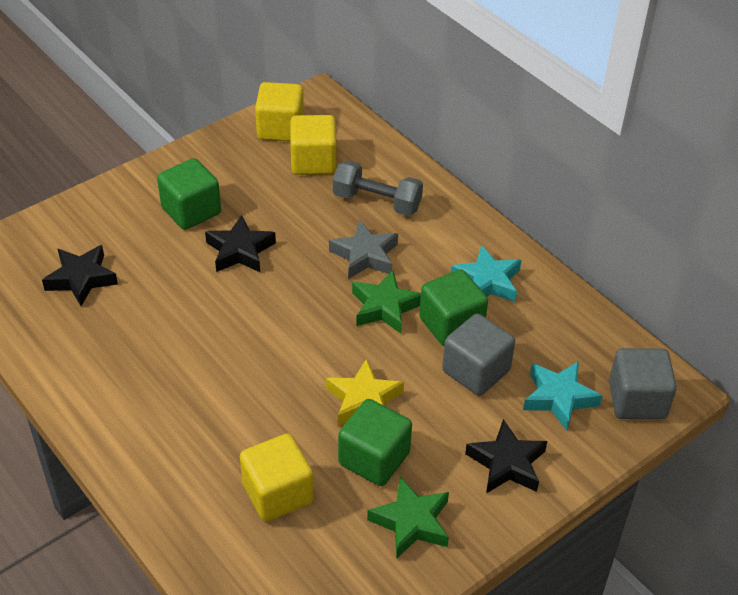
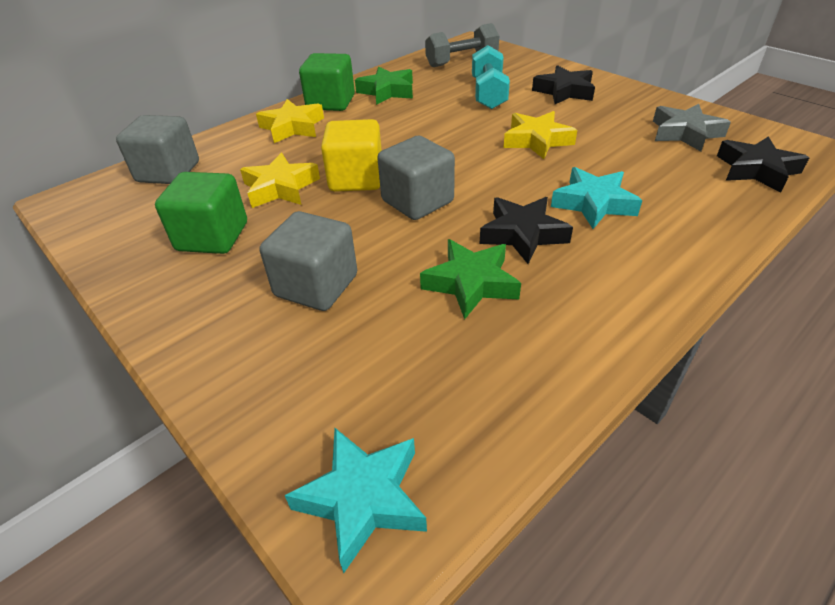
green cube: [157,158,221,230] [338,399,412,486] [419,269,488,346] = 3 -> [155,172,247,254] [299,53,355,111] = 2
grey cube: [442,314,515,396] [609,348,677,419] = 2 -> [116,115,199,184] [260,211,357,311] [377,136,455,220] = 3
turquoise dumbbell: none = 0 -> [472,45,510,109] = 1
yellow cube: [240,434,314,522] [255,82,304,141] [290,115,337,175] = 3 -> [321,119,382,192] = 1
yellow star: [326,358,404,426] = 1 -> [240,153,320,208] [256,99,324,143] [503,111,577,159] = 3

